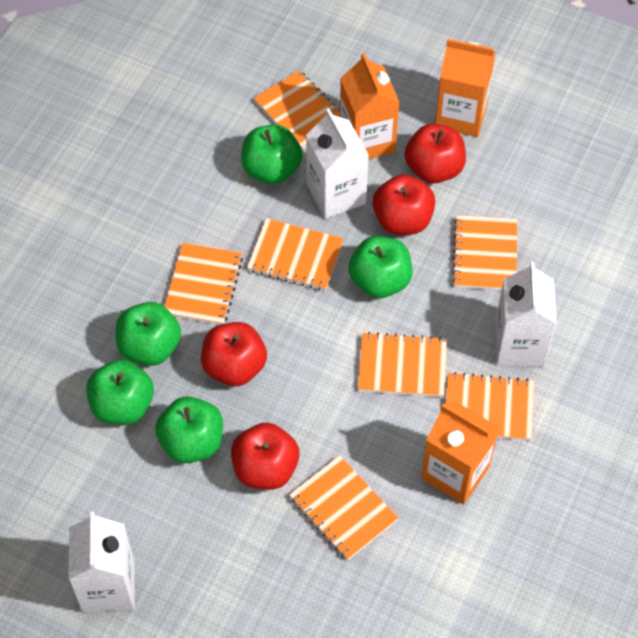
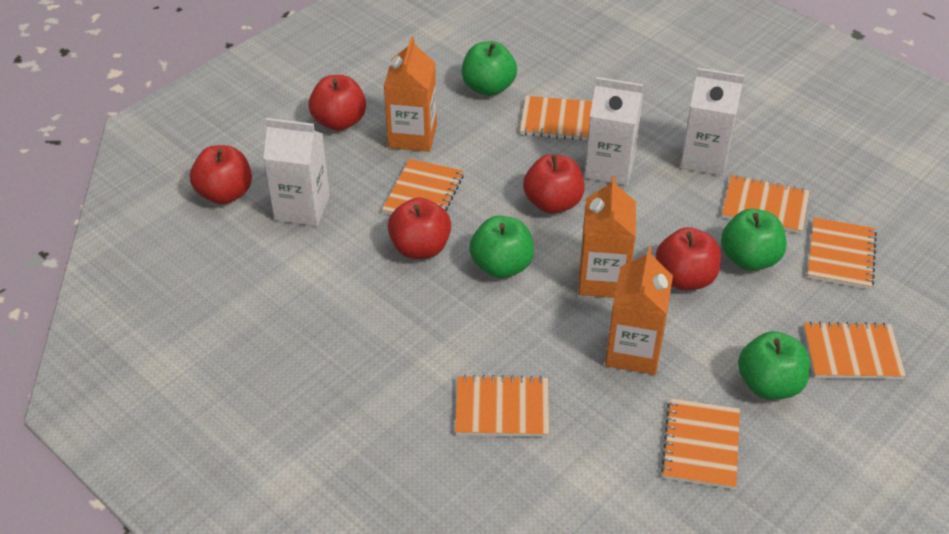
green apple: [86,359,154,425] [116,302,181,366] [155,396,223,463] [241,124,303,184] [348,236,413,298] = 5 -> [462,41,517,96] [469,216,534,278] [721,208,786,271] [738,331,810,400] = 4
red apple: [201,322,267,386] [231,422,299,490] [372,174,435,235] [405,124,466,184] = 4 -> [190,145,252,204] [308,75,366,131] [388,197,451,259] [523,154,584,214] [655,227,721,290] = 5

